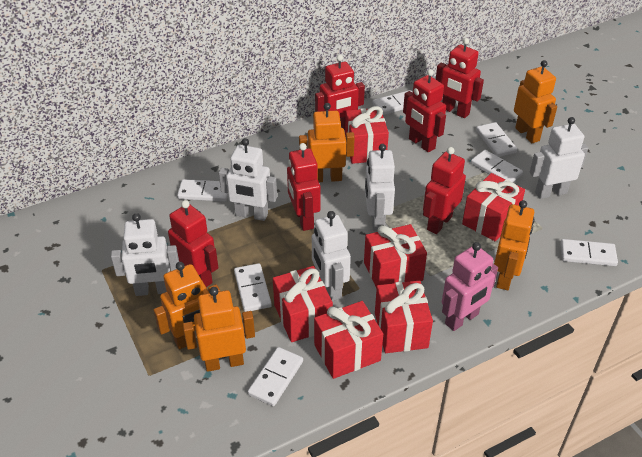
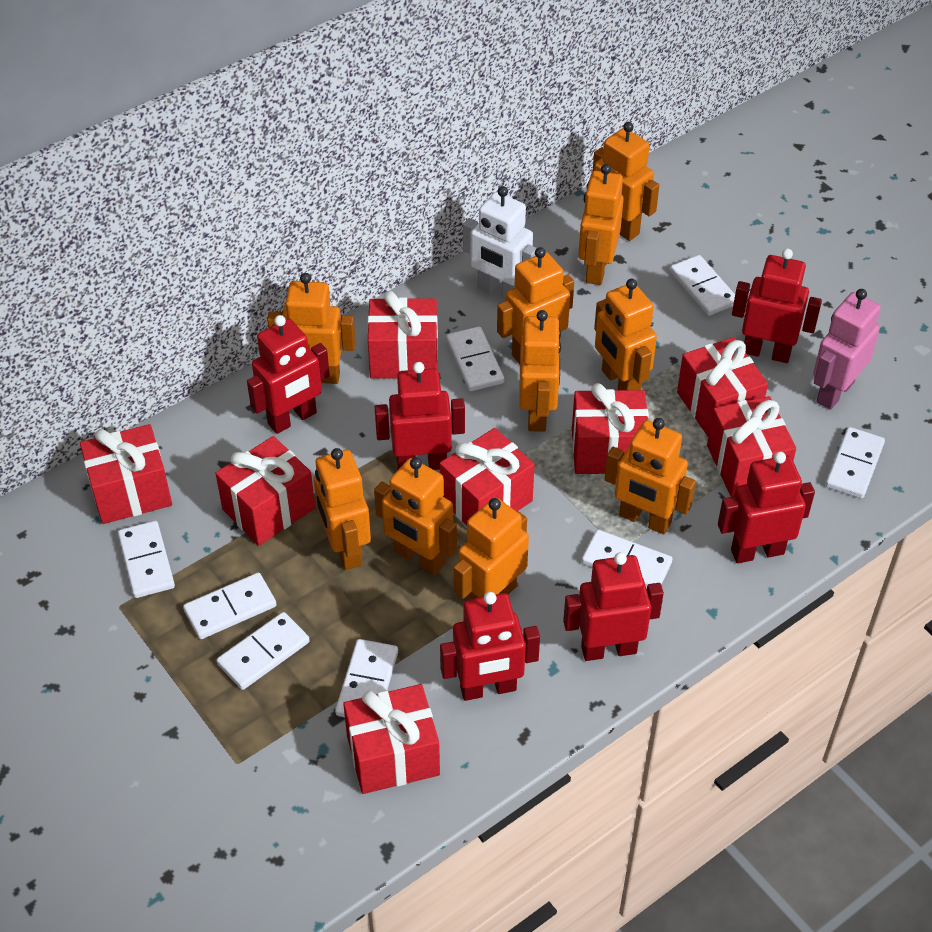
orange robot: [154,262,220,349] [183,287,255,372] [299,103,355,182] [494,200,535,290] [514,60,557,143] = 5 -> [267,273,356,384] [314,448,371,570] [374,457,457,575] [454,497,529,599] [497,247,574,364] [519,310,561,432] [578,164,624,285] [593,122,659,241] [594,279,657,390] [605,418,696,534] = 10
red gift: [273,266,333,342] [314,301,383,379] [345,106,389,164] [364,224,427,288] [375,280,433,353] [462,173,525,242] = 6 -> [80,424,172,524] [216,436,315,546] [343,684,440,794] [368,291,438,379] [440,428,535,525] [572,383,649,474] [677,337,768,437] [707,396,796,497] = 8
white domino: [177,179,228,202] [234,263,272,312] [248,347,303,406] [373,90,413,115] [471,150,523,183] [476,122,517,157] [560,239,618,266] = 7 -> [118,521,175,598] [183,573,277,639] [217,612,310,690] [335,639,398,717] [447,327,504,391] [582,530,672,588] [670,255,735,316] [825,427,885,498] = 8
white robot: [111,213,179,296] [219,138,277,221] [312,211,351,301] [365,144,395,231] [530,117,588,199] = 5 -> [463,186,537,300] = 1

